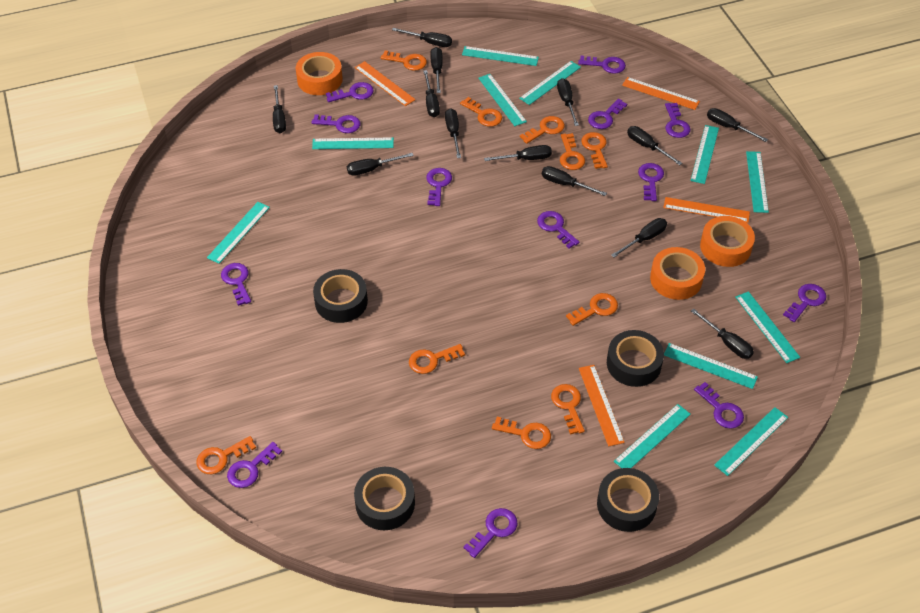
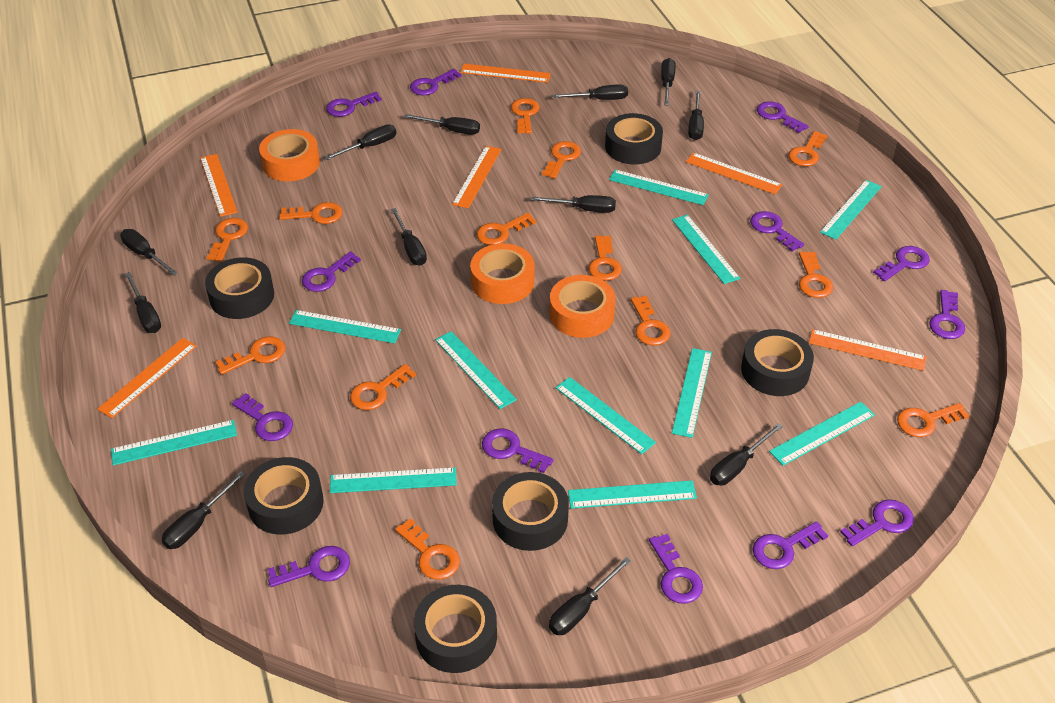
black screwdriver: [273,85,286,133] [347,153,414,176] [392,28,452,47] [423,70,440,117] [430,47,443,93] [445,108,461,158] [484,145,552,161] [542,166,607,196] [557,78,579,126] [611,218,667,257] [627,126,682,165] [691,308,754,359] [707,108,768,142] = 13 -> [120,229,178,276] [125,272,161,333] [162,472,245,549] [324,124,396,160] [391,208,427,266] [404,114,480,135] [531,195,616,213] [549,557,631,635] [552,84,628,100] [661,58,676,106] [688,91,704,140] [710,423,783,486] = 12
black tape: [313,269,368,323] [354,467,415,530] [597,468,659,532] [607,330,664,387] = 4 -> [205,257,274,319] [244,457,324,535] [414,585,497,673] [492,472,569,551] [605,113,663,164] [741,329,814,396] = 6
orange key: [196,436,256,474] [381,51,427,71] [409,344,465,374] [460,97,502,127] [492,417,551,449] [520,116,565,144] [551,384,585,435] [560,133,585,170] [566,293,618,326] [581,132,608,169] = 10 -> [206,218,248,262] [215,336,285,375] [279,202,343,224] [350,364,416,410] [395,518,460,580] [476,213,536,245] [511,98,540,134] [542,141,581,179] [588,235,622,281] [631,296,671,346] [788,131,828,166] [799,251,833,298] [897,403,969,437] = 13
orange ruler: [355,61,416,106] [579,365,625,446] [622,77,700,110] [663,197,750,223] = 4 -> [97,338,197,418] [200,154,238,217] [452,146,501,208] [460,64,551,83] [686,153,783,194] [809,329,926,371] = 6

